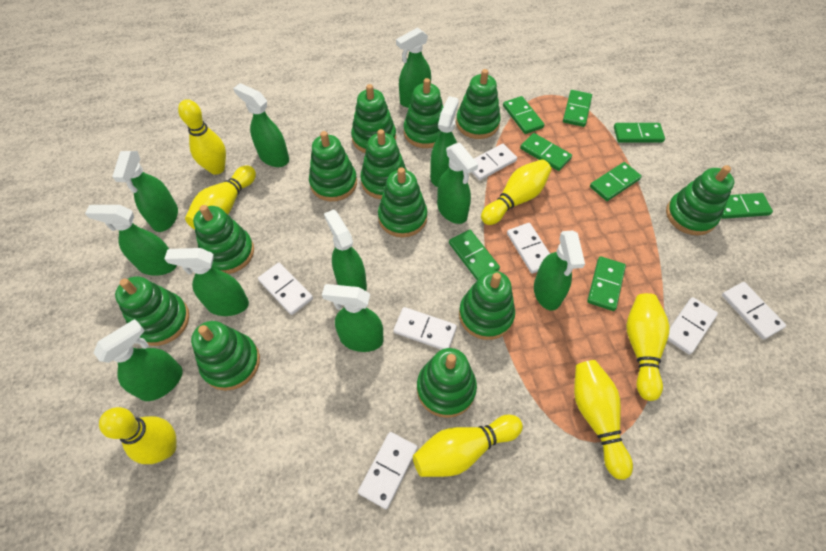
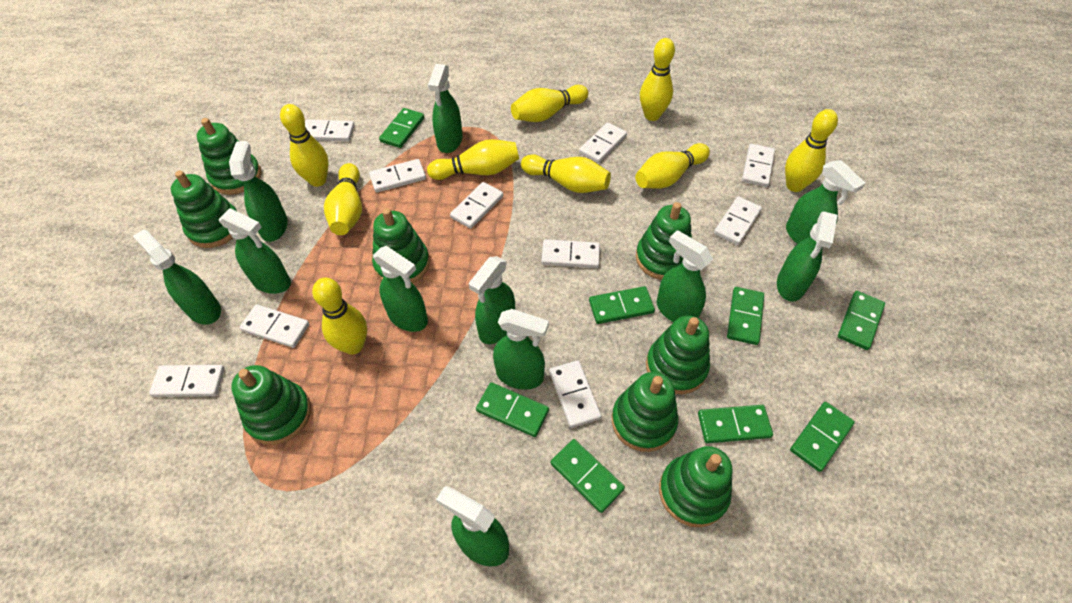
green stacking toy: [115,276,189,346] [191,321,260,391] [193,205,254,274] [309,131,357,201] [351,84,396,153] [360,129,407,199] [378,167,427,237] [404,78,443,148] [417,348,477,418] [456,69,501,139] [459,271,515,340] [666,165,734,235] = 12 -> [171,171,237,248] [196,118,261,195] [231,365,311,445] [372,208,430,283] [612,372,678,452] [636,202,692,280] [646,316,710,394] [659,446,733,527] = 8
white domino: [258,263,313,315] [358,432,418,509] [393,307,457,350] [472,144,517,180] [507,223,550,274] [668,297,718,355] [722,282,786,340] = 7 -> [149,365,225,397] [240,304,309,348] [305,119,355,141] [369,159,426,193] [450,182,503,229] [541,239,600,268] [549,360,601,428] [579,122,627,163] [714,196,762,245] [742,144,775,187] = 10
yellow bowling pin: [99,407,176,464] [178,99,226,175] [185,165,256,229] [413,415,523,477] [481,159,552,225] [574,360,633,480] [626,293,670,401] = 7 -> [280,104,329,187] [312,278,367,355] [324,163,362,235] [427,139,519,180] [511,85,588,122] [521,154,611,193] [635,143,710,189] [640,38,675,121] [785,109,838,192] = 9

